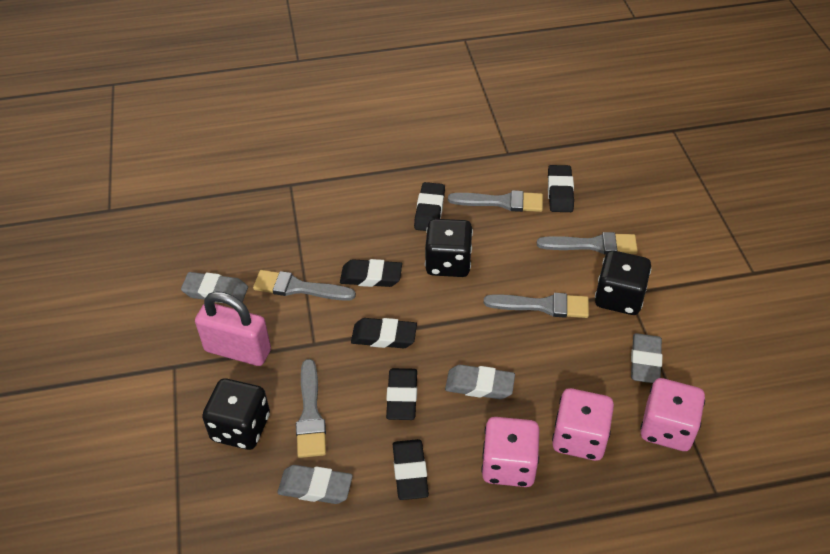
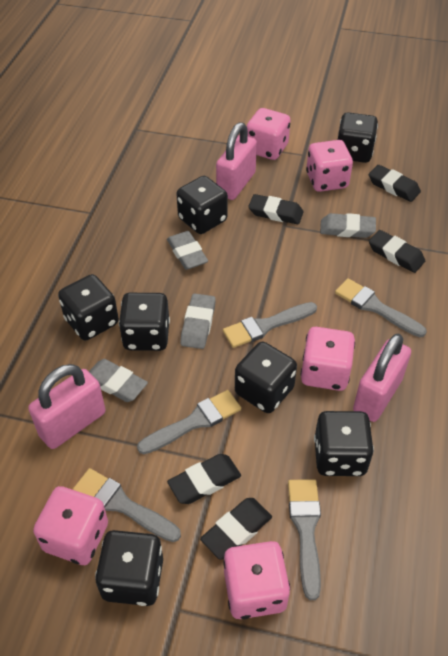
black dice: [202,378,270,450] [425,219,473,277] [595,250,651,315] = 3 -> [58,274,119,341] [95,530,163,606] [119,293,170,351] [177,176,228,234] [235,342,297,413] [314,411,374,476] [338,112,378,163] = 7
black eraser: [340,259,402,287] [351,318,417,348] [386,368,417,420] [393,439,429,500] [414,182,445,231] [548,165,574,212] = 6 -> [167,454,241,504] [200,498,272,560] [248,194,304,224] [369,165,421,202] [369,230,425,273] = 5
pink dice: [481,417,540,487] [552,388,614,461] [640,378,705,451] = 3 -> [33,486,108,565] [223,541,290,619] [247,108,290,160] [301,327,355,391] [306,140,353,192] = 5
pink padlock: [195,291,271,366] = 1 -> [28,364,106,449] [216,122,257,200] [353,334,411,422] = 3

